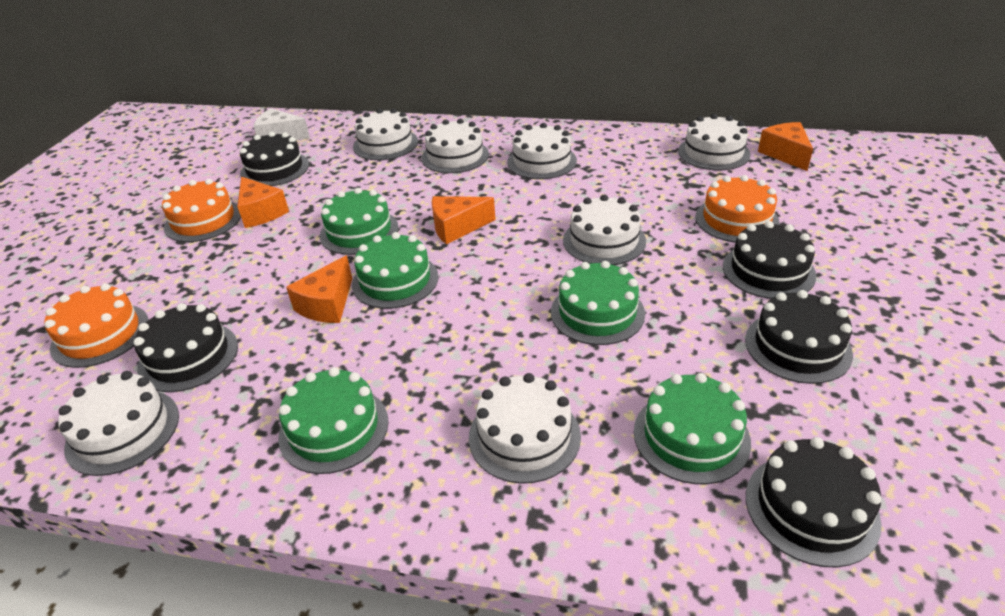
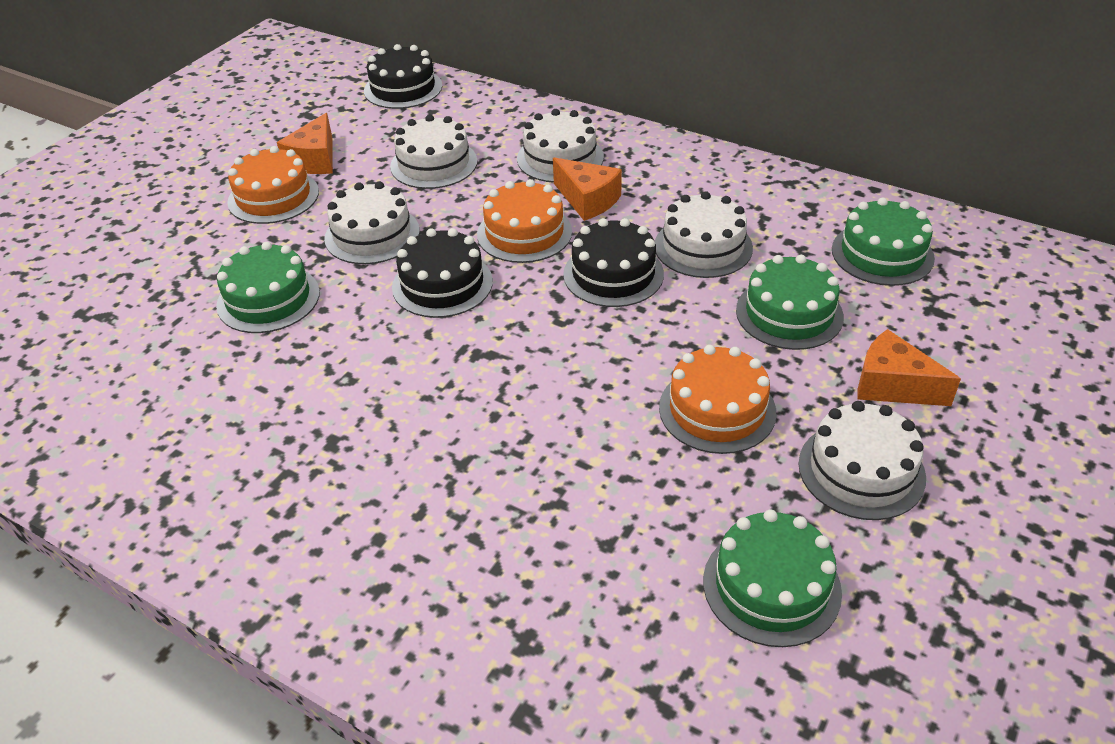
black cake: [133,303,238,392] [240,132,309,186] [723,221,817,299] [745,290,853,384] [746,437,882,568] = 5 -> [364,44,442,109] [392,228,493,318] [563,218,664,307] = 3
green cake: [278,367,389,474] [320,188,399,255] [352,232,439,309] [551,261,645,345] [634,373,751,484] = 5 -> [216,242,320,333] [703,509,842,647] [736,255,844,350] [832,197,935,286] = 4
orange cheese: [237,177,289,228] [286,256,353,323] [432,196,495,245] [758,122,813,171] = 4 -> [277,113,333,174] [553,157,622,221] [857,329,961,406] = 3
white cake: [58,371,179,476] [353,108,418,160] [421,119,489,173] [469,373,581,484] [507,123,577,179] [563,194,646,265] [678,114,751,171] = 7 -> [324,181,420,264] [390,115,477,189] [517,109,604,183] [655,191,753,278] [798,401,926,520] = 5
white cheese: [254,108,310,140] = 1 -> none = 0

